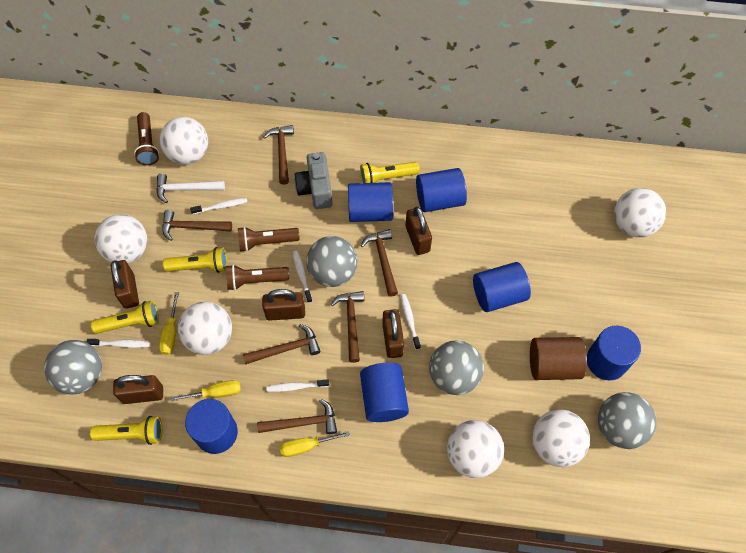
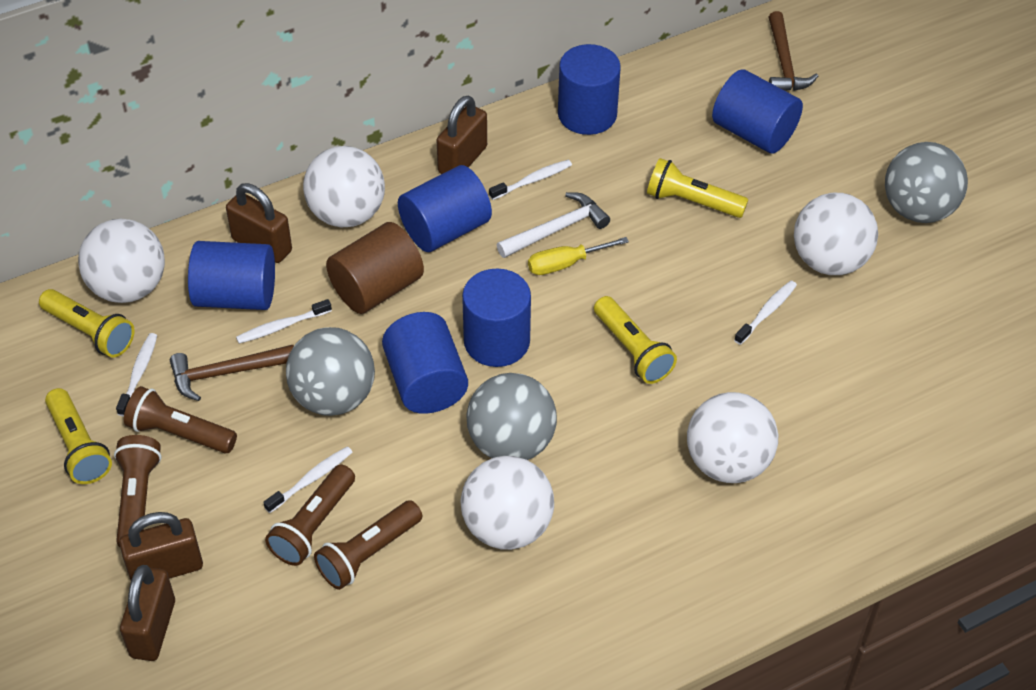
brown flashlight: [134,112,159,165] [226,264,289,290] [238,226,300,252] = 3 -> [114,435,162,547] [124,386,237,453] [265,464,355,566] [314,500,422,590] = 4
brown hammer: [162,210,232,241] [243,324,321,364] [257,399,337,434] [263,125,294,185] [331,291,364,363] [361,229,398,297] = 6 -> [170,345,294,401] [768,11,818,91] = 2
brown padlock: [111,260,139,309] [113,375,163,404] [262,289,305,321] [382,309,404,358] [406,207,432,255] = 5 -> [119,512,203,580] [120,565,175,661] [226,183,292,263] [436,95,487,174] = 4
grey ball: [44,340,102,395] [306,236,358,287] [429,340,484,395] [598,392,656,449] = 4 -> [286,327,375,416] [466,373,557,460] [885,142,968,223] = 3
grey camera: [295,152,332,209] = 1 -> none = 0
white ball: [95,214,147,263] [160,117,208,165] [178,302,232,355] [447,420,504,478] [532,409,590,467] [614,188,666,237] = 6 -> [78,218,165,303] [303,146,385,228] [461,456,554,550] [687,392,778,483] [794,193,878,275] = 5
yellow screwdriver: [159,292,179,355] [171,380,241,401] [280,431,350,457] = 3 -> [528,237,629,275] = 1

